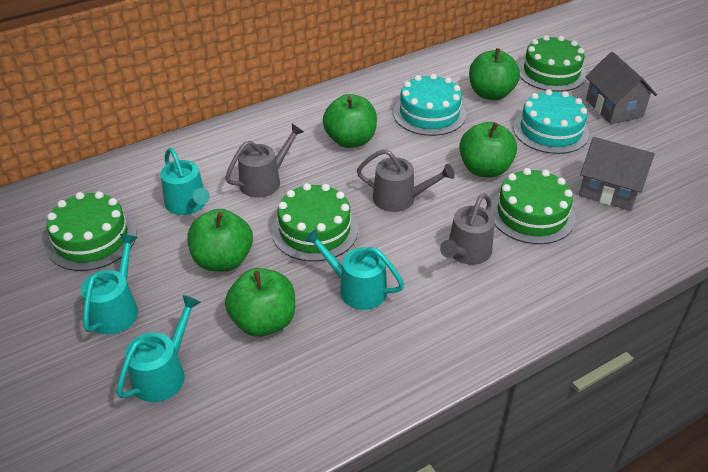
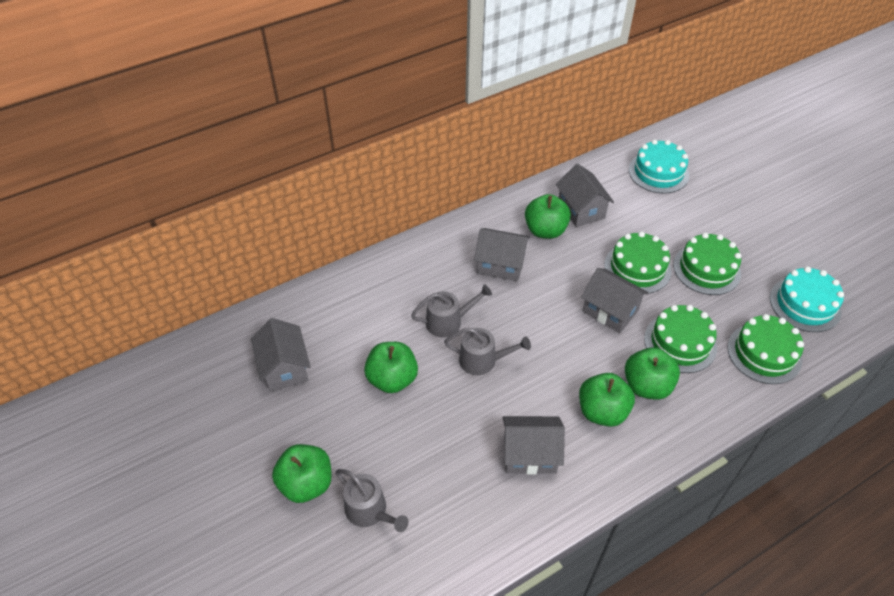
grey house: [579,137,655,211] [585,52,657,124] = 2 -> [251,318,311,392] [474,228,530,281] [503,416,565,474] [556,164,614,227] [581,268,649,333] = 5
turquoise watering can: [81,234,138,334] [116,295,201,402] [160,148,210,215] [304,229,404,310] = 4 -> none = 0

